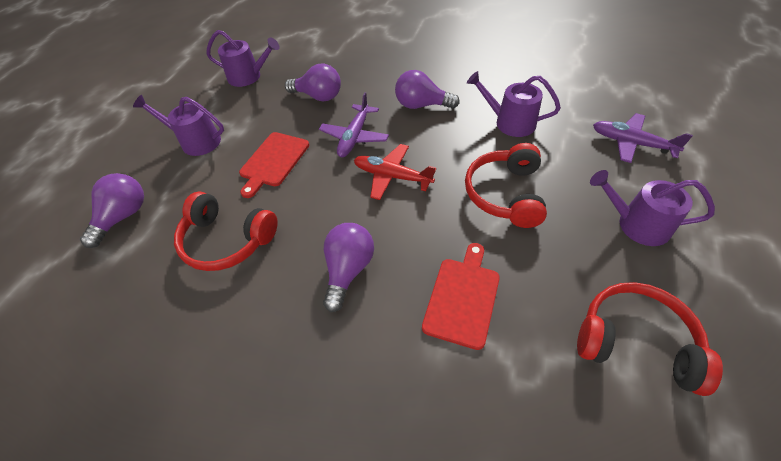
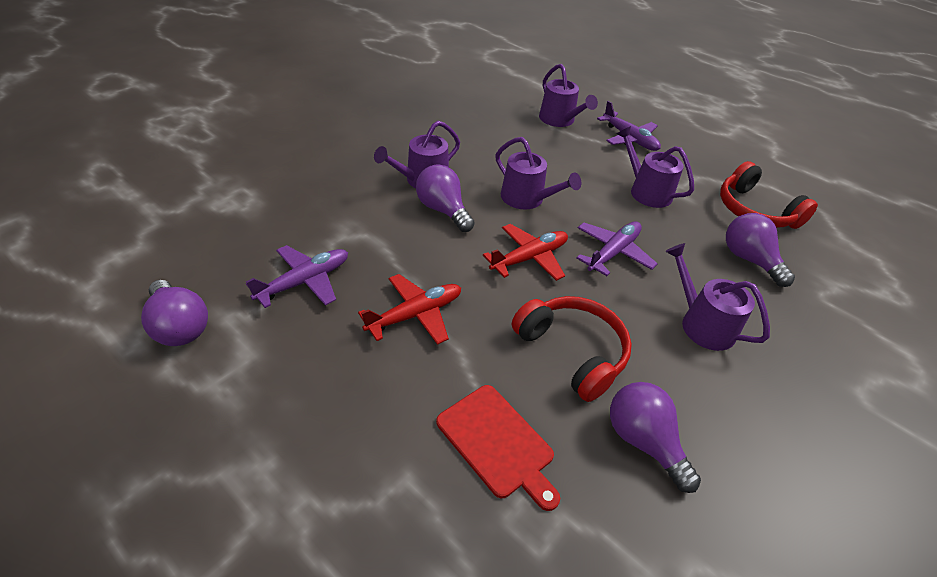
purple plane: [319,92,389,157] [593,113,693,163] = 2 -> [246,245,348,308] [577,222,658,276] [597,101,661,151] = 3
purple watering can: [133,95,224,156] [207,30,279,87] [467,71,561,137] [590,170,715,246] = 4 -> [374,121,460,188] [495,137,582,209] [539,64,598,127] [616,126,694,208] [665,243,770,351] = 5
red cutting board: [239,132,309,198] [422,243,500,350] = 2 -> [436,385,560,511] = 1
red headphones: [174,192,278,271] [465,143,547,228] [577,282,723,396] = 3 -> [512,296,632,402] [720,161,818,229] = 2
red plane: [354,144,436,200] = 1 -> [358,274,461,345] [483,224,568,281] = 2

